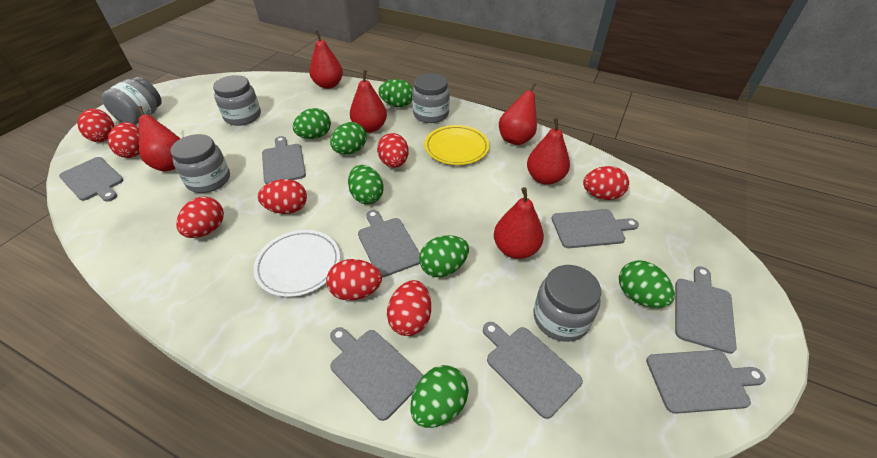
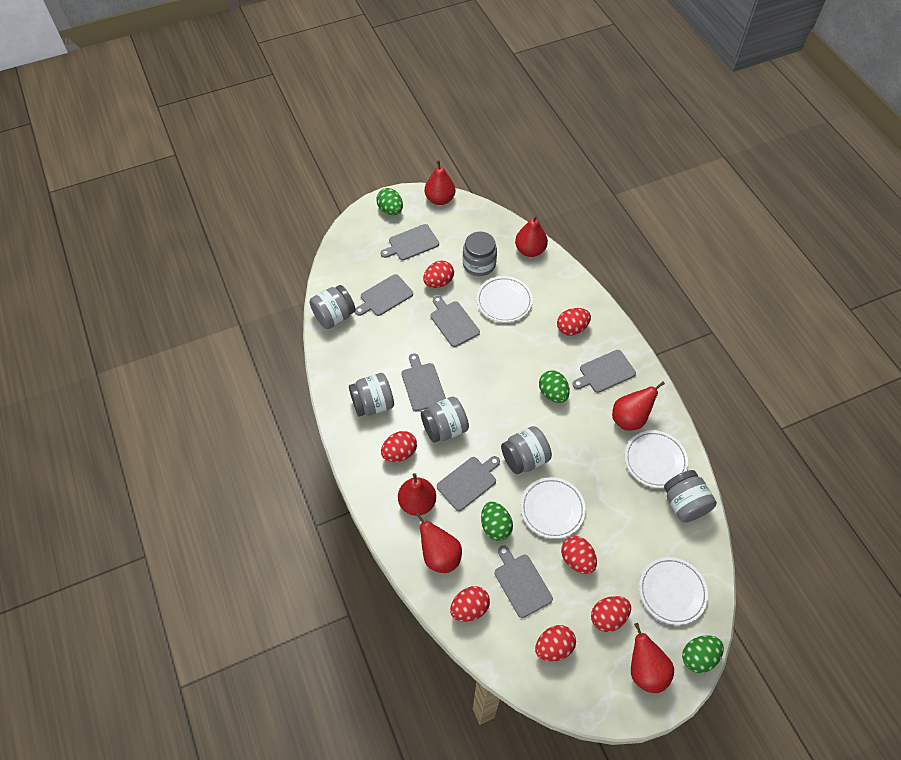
green egg: [293,108,331,139] [330,122,367,154] [348,165,384,204] [378,79,413,107] [410,365,469,428] [419,235,469,277] [619,260,675,308] = 7 -> [376,188,403,215] [481,502,513,541] [539,370,570,403] [682,635,724,673] = 4
grey cutting board: [59,157,124,202] [262,136,306,184] [330,327,423,421] [358,210,420,278] [483,322,583,419] [552,209,639,248] [646,350,765,414] [675,266,737,354] = 8 -> [355,274,413,316] [381,224,439,260] [401,353,446,411] [430,296,480,347] [437,456,500,511] [495,545,553,618] [572,350,636,393] = 7
grey jar: [102,77,162,125] [170,134,230,193] [213,75,261,126] [412,73,450,123] [533,265,601,342] = 5 -> [309,285,356,329] [349,373,394,416] [421,396,469,443] [463,231,497,276] [501,426,552,474] [664,470,717,522] = 6
red egg: [77,109,114,142] [108,122,140,158] [176,197,224,238] [258,179,307,214] [326,259,382,301] [377,133,409,168] [387,280,431,336] [583,166,629,200] = 8 -> [381,431,417,462] [423,261,454,288] [450,586,490,622] [535,625,576,661] [557,308,591,336] [561,536,597,574] [591,596,631,632] = 7
white plate: [253,230,340,297] = 1 -> [476,276,533,322] [521,477,586,539] [625,430,688,488] [639,557,708,625] = 4
yellow plate: [424,125,489,165] = 1 -> none = 0

